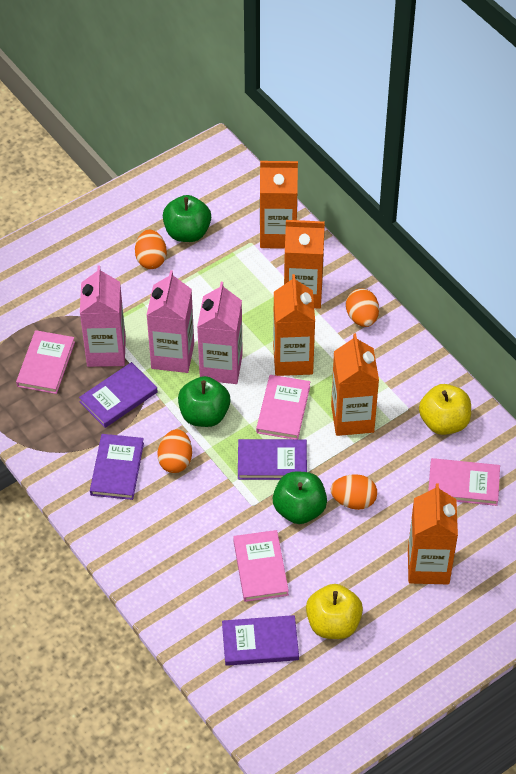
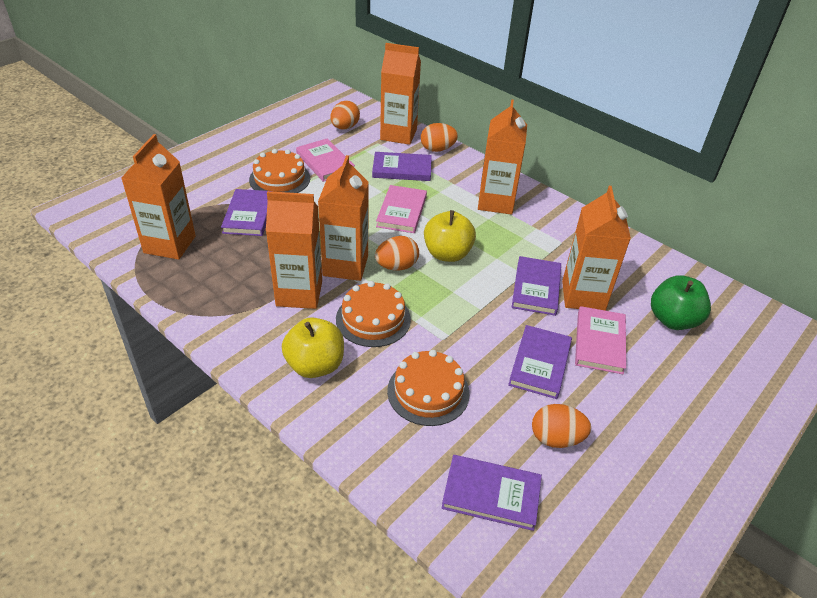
green apple: [163,195,211,242] [178,376,230,427] [272,471,327,524] = 3 -> [651,275,711,330] = 1
orange cake: none = 0 -> [249,149,310,193] [336,281,411,347] [387,350,470,426] = 3
orange carton: [260,161,298,249] [273,274,315,376] [284,220,325,309] [331,333,379,436] [408,483,458,584] = 5 -> [121,134,196,260] [266,191,322,309] [318,155,369,281] [380,43,421,145] [478,99,527,215] [562,186,631,311] = 6
pink book: [16,330,75,394] [233,530,289,602] [256,375,310,439] [428,458,500,506] = 4 -> [296,139,355,182] [376,185,427,233] [575,306,626,375] = 3
pink carton: [80,266,126,367] [147,270,194,373] [197,282,243,384] = 3 -> none = 0
purple book: [79,362,158,428] [90,434,144,500] [222,615,299,666] [238,439,307,480] = 4 -> [221,189,274,236] [372,152,432,181] [441,455,542,531] [508,325,572,399] [512,256,561,316] = 5

